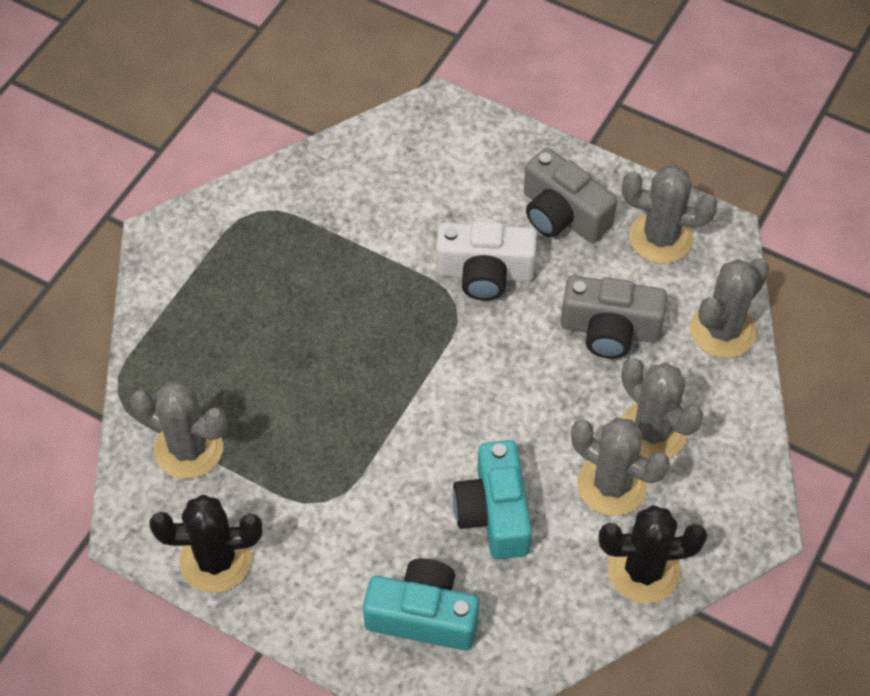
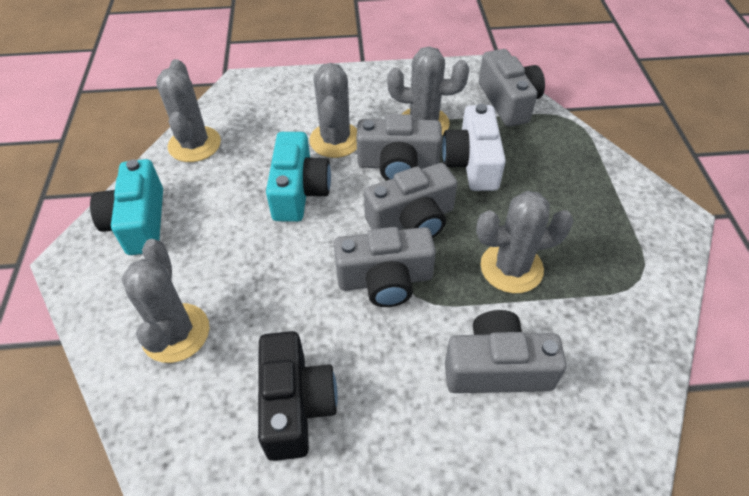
black cactus: [150,494,262,593] [599,505,707,603] = 2 -> none = 0
black camera: none = 0 -> [258,331,338,461] = 1
grey camera: [524,148,617,243] [561,275,667,359] = 2 -> [334,227,436,307] [356,114,442,181] [364,163,457,238] [445,310,567,393] [479,49,545,127] = 5

